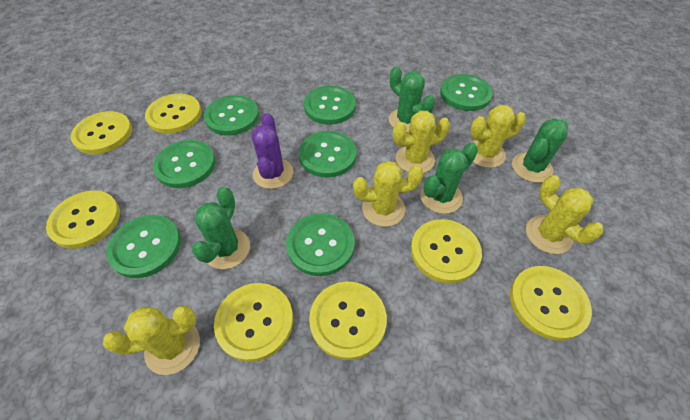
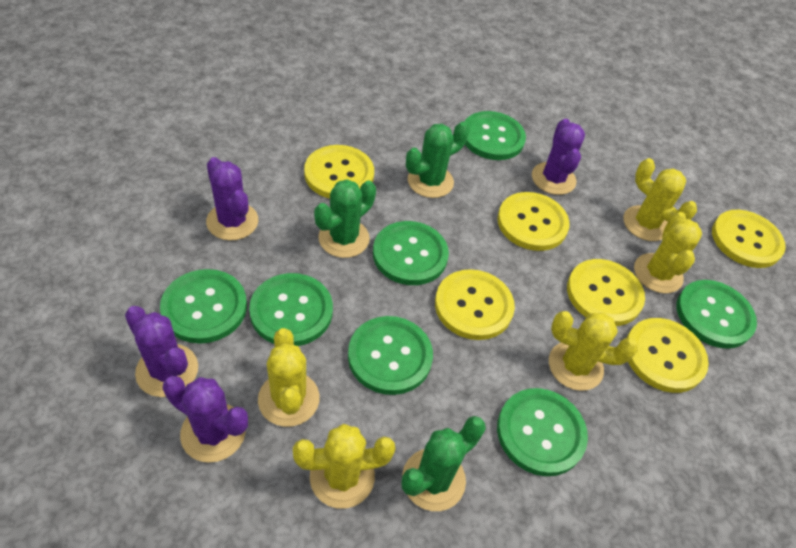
green cactus: [192,187,250,269] [389,66,435,133] [420,142,478,214] [512,118,568,183] = 4 -> [314,179,376,258] [401,416,486,511] [406,122,469,198] = 3
purple cactus: [252,113,293,189] = 1 -> [125,306,198,397] [163,376,248,463] [206,157,258,241] [532,119,585,195] = 4
yellow button: [46,190,120,249] [71,111,132,154] [145,94,201,134] [214,283,293,362] [309,282,387,360] [411,219,482,284] [510,266,592,341] = 7 -> [304,145,374,199] [435,269,515,340] [497,192,570,251] [567,259,645,326] [626,318,709,393] [712,210,786,268] = 6

